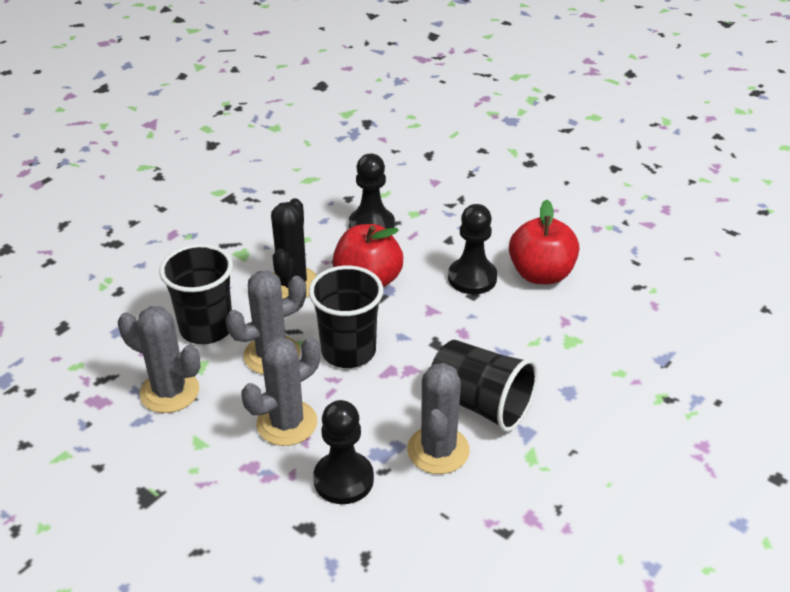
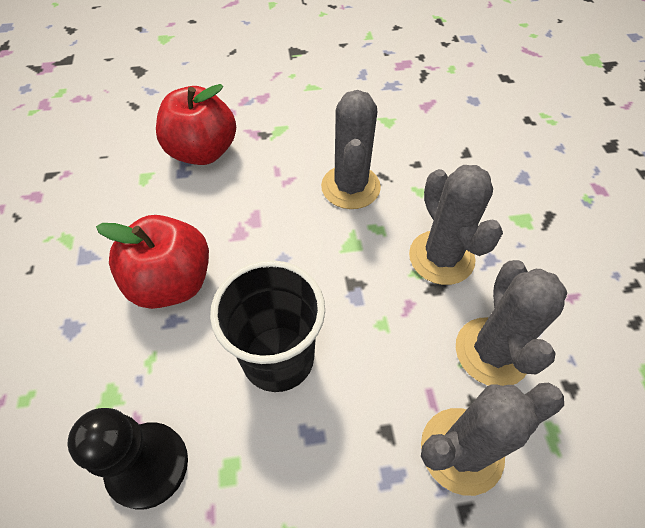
black cactus: [271,198,317,299] = 1 -> none = 0
black cup: [160,244,233,344] [309,266,383,368] [431,340,538,432] = 3 -> [210,260,325,392] = 1
black pawn: [313,400,374,504] [349,154,395,229] [448,204,497,294] = 3 -> [68,408,188,510] = 1

